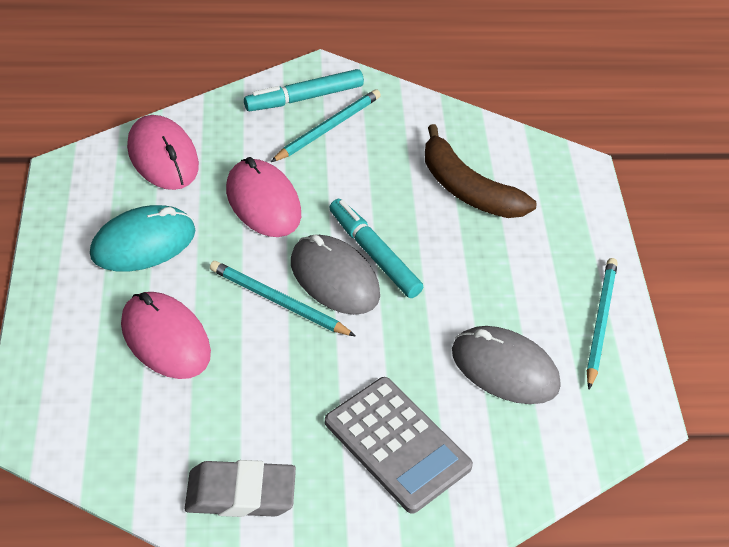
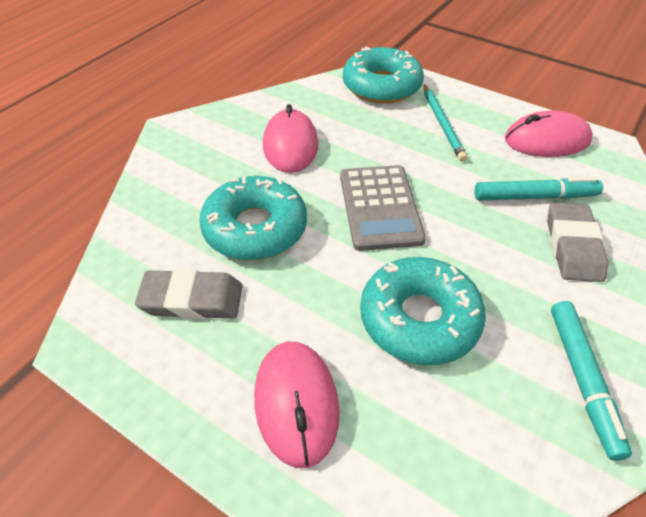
brown banana: [425,124,536,218] = 1 -> none = 0
grey eraser: [185,460,296,517] = 1 -> [135,269,242,319] [547,203,608,282] = 2
grey mouse: [291,235,380,315] [452,326,561,404] = 2 -> none = 0
turquoise donut: none = 0 -> [199,176,307,260] [343,47,424,103] [360,257,486,365] = 3
turquoise mouse: [90,205,195,272] = 1 -> none = 0
turquoise pencil: [210,261,355,336] [271,89,381,162] [587,258,618,389] = 3 -> [424,85,467,162] = 1

